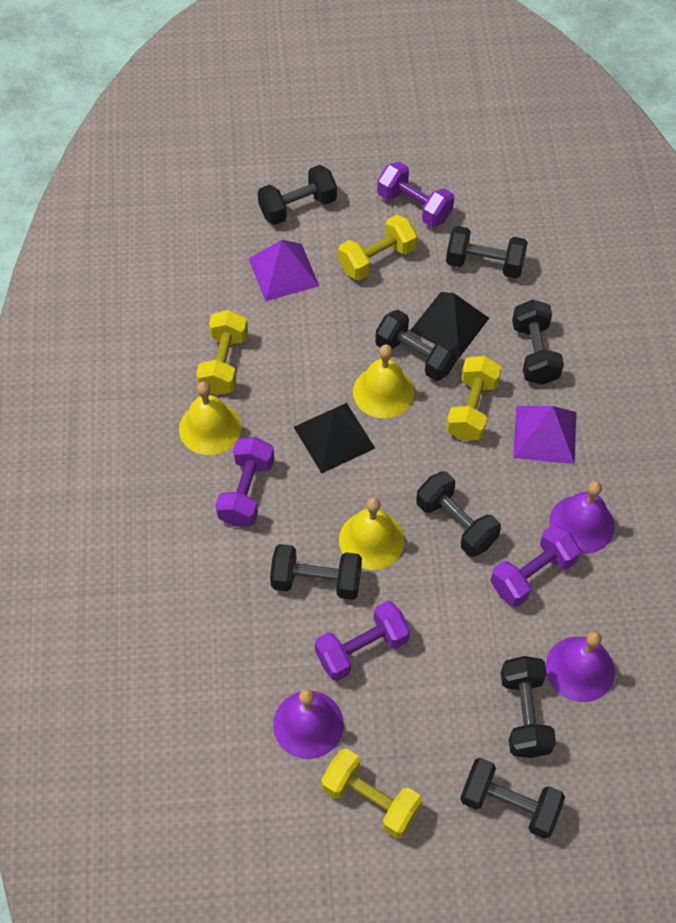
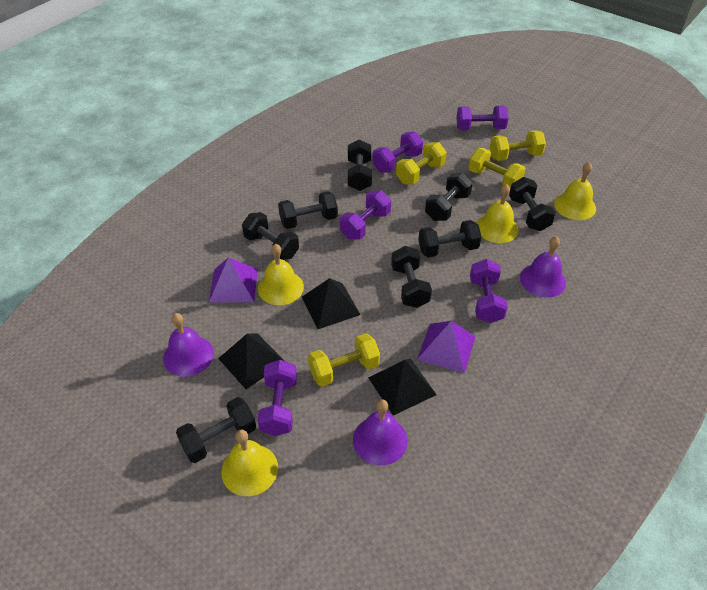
black pyramid: [294,403,375,473] [410,292,489,358] = 2 -> [218,333,284,389] [302,278,361,329] [368,359,437,416] = 3
purple dumbbell: [215,437,274,527] [315,601,410,681] [377,162,454,227] [491,524,581,607] = 4 -> [257,360,297,436] [340,190,391,240] [372,132,423,173] [456,106,509,130] [470,259,508,323] = 5
yellow bell: [179,381,241,455] [339,497,404,570] [353,344,414,418] = 3 -> [221,430,278,496] [258,244,304,305] [477,184,519,243] [554,162,596,220] = 4

